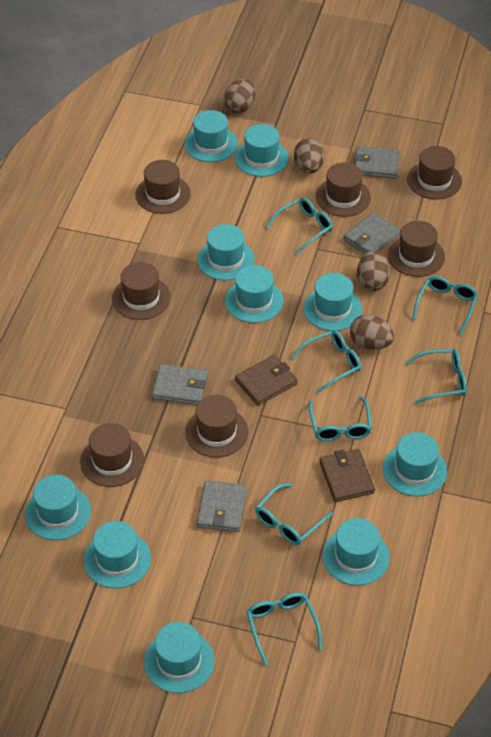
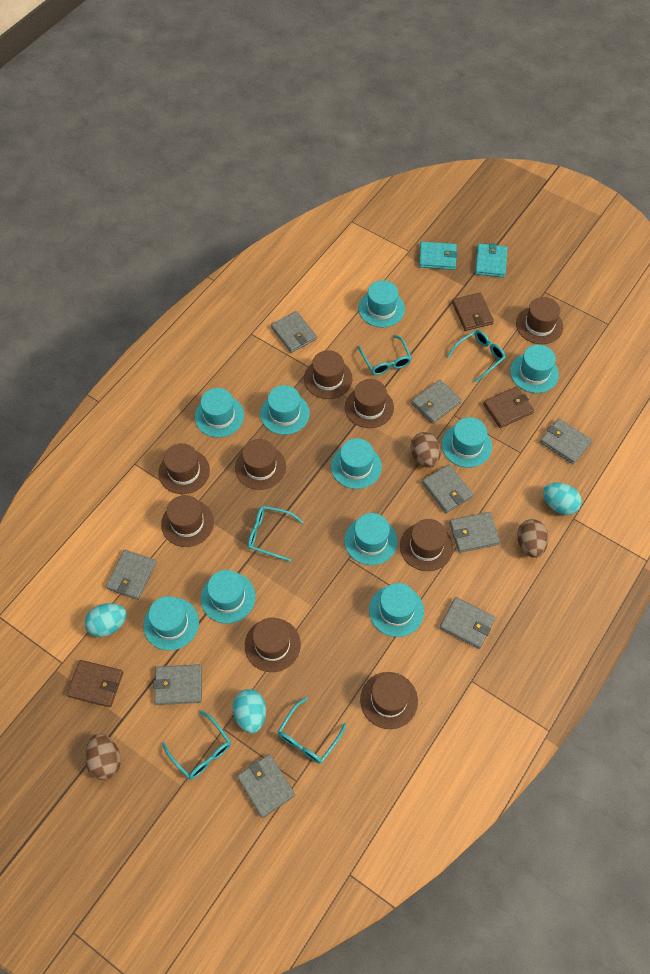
brown egg: [224,79,256,113] [294,138,325,173] [350,315,394,350] [357,250,390,291] = 4 -> [85,734,121,780] [410,432,441,468] [517,519,549,558] = 3
brown hat: [80,423,144,487] [112,262,171,320] [135,160,191,214] [185,395,248,458] [315,163,371,217] [388,221,445,277] [407,146,462,199] = 7 -> [159,443,210,494] [161,495,214,547] [235,439,286,490] [245,618,301,672] [304,350,353,399] [345,379,394,428] [360,672,418,729] [400,519,453,571] [516,297,563,344] = 9
brown wallet: [235,355,297,405] [319,449,375,502] = 2 -> [66,660,123,707] [452,293,494,331] [483,386,534,428] = 3
grey wallet: [152,364,208,405] [197,480,247,532] [344,212,401,254] [354,146,400,179] = 4 -> [106,550,157,600] [153,664,202,705] [237,754,295,818] [271,311,317,353] [411,380,462,424] [422,464,474,513] [440,597,495,649] [449,512,500,553] [540,418,592,464] = 9
turquoise egg: none = 0 -> [85,603,127,637] [232,689,266,734] [543,483,582,515] = 3
turquoise glasses: [247,592,322,665] [255,483,333,545] [266,197,333,255] [291,330,361,393] [309,396,372,441] [405,349,467,404] [413,276,478,334] = 7 -> [162,710,231,779] [248,506,303,562] [278,697,347,764] [358,335,412,375] [447,330,506,383] = 5
turquoise wallet: none = 0 -> [419,242,458,270] [475,243,508,278] = 2

